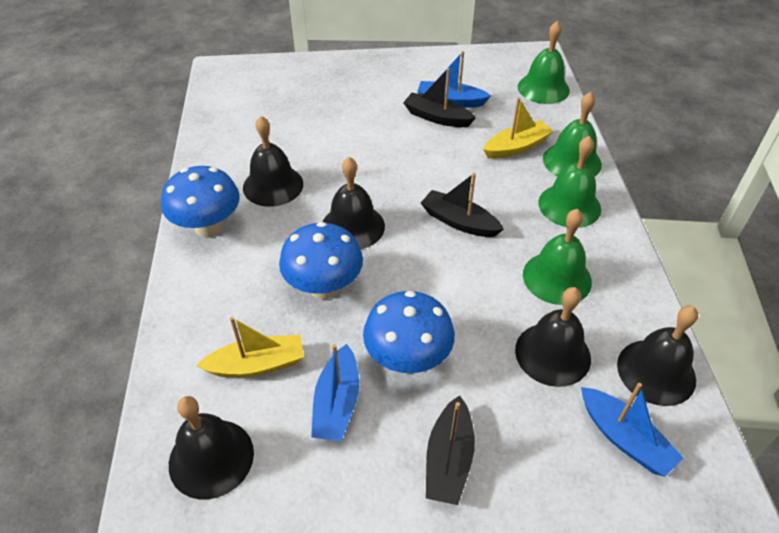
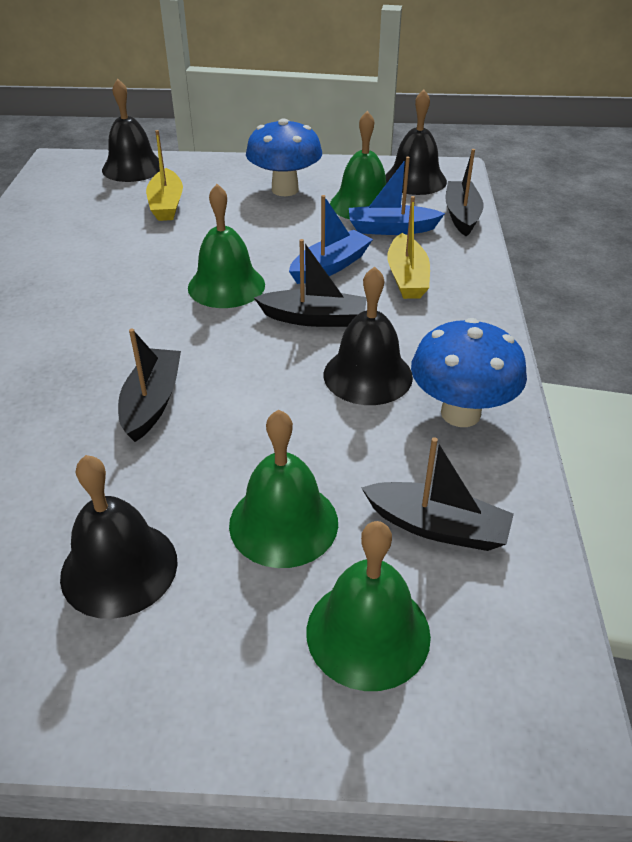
black bell: [169,396,254,499] [243,116,303,207] [323,157,385,249] [515,287,591,387] [617,306,698,406] = 5 -> [60,455,178,619] [102,79,160,182] [324,266,413,405] [385,89,447,195] = 4
black boat: [403,68,476,127] [421,173,504,237] [426,395,475,505] = 3 -> [118,329,181,442] [254,239,367,327] [361,437,514,551] [445,149,484,236] = 4
blue boat: [311,344,359,441] [417,51,491,108] [581,383,684,477] = 3 -> [289,195,373,284] [349,157,445,235] = 2
blue mushroom: [161,166,240,238] [279,222,363,300] [363,291,455,373] = 3 -> [246,118,322,196] [411,318,527,427] = 2

